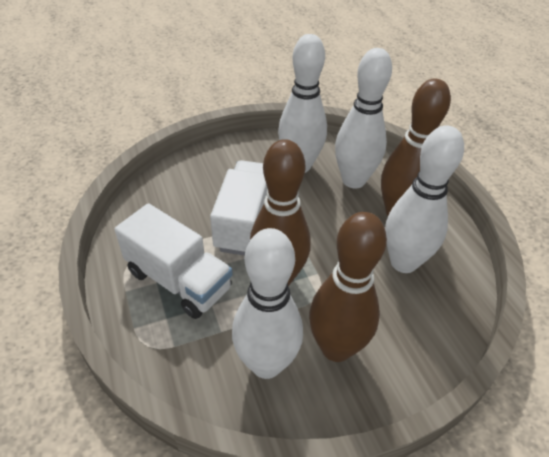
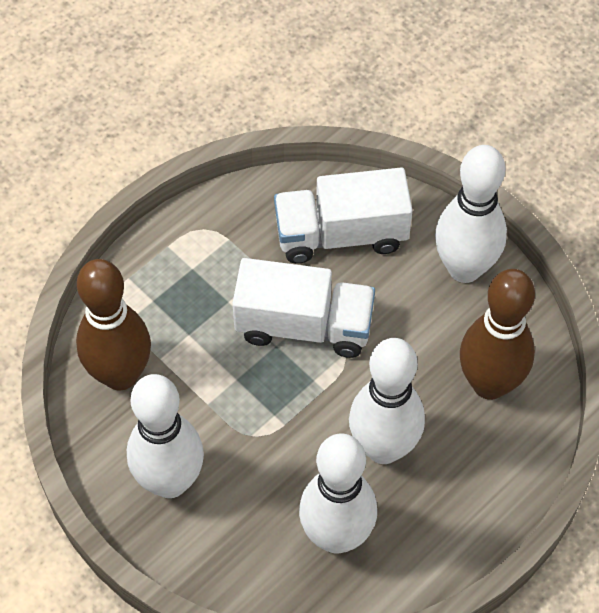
brown bowling pin: [250,139,311,286] [309,212,387,362] [381,79,451,216] = 3 -> [76,259,151,391] [460,269,535,400] = 2

